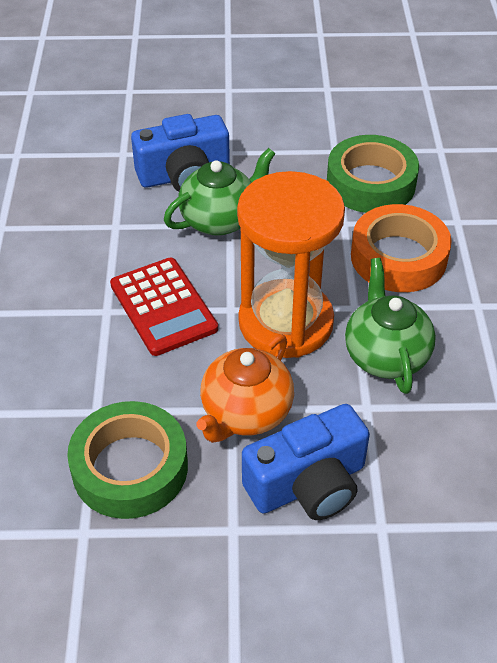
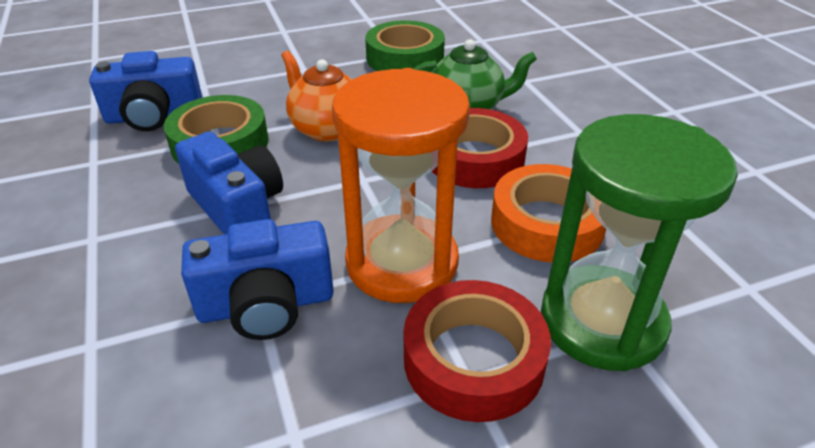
blue camera: [131,114,230,192] [242,404,370,520] = 2 -> [89,51,202,131] [175,132,283,235] [181,219,334,340] = 3
green hourglass: none = 0 -> [541,114,738,371] = 1
green teapot: [164,148,275,236] [345,258,436,394] = 2 -> [414,39,537,109] = 1
red calculator: [110,258,218,356] = 1 -> none = 0
red tape: none = 0 -> [404,280,551,422] [432,108,528,188] = 2

